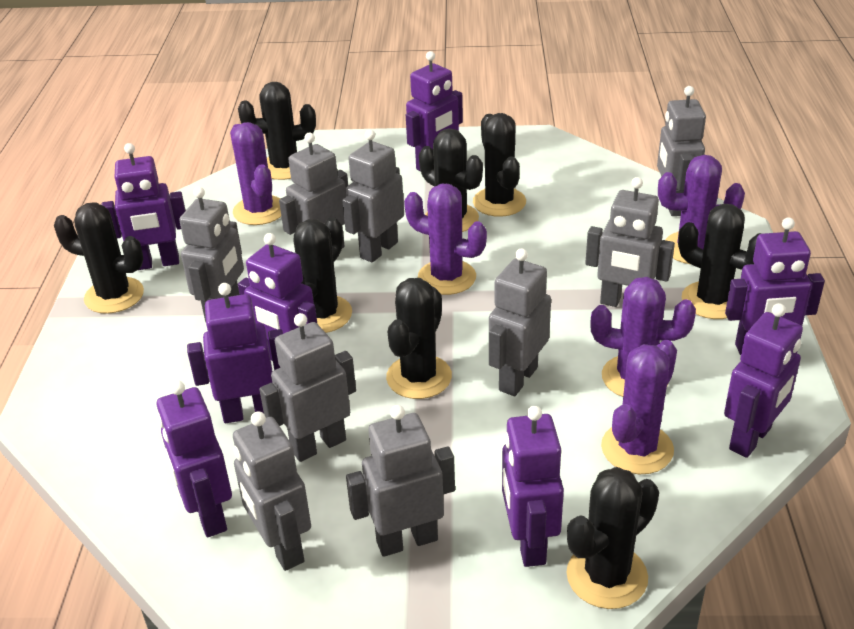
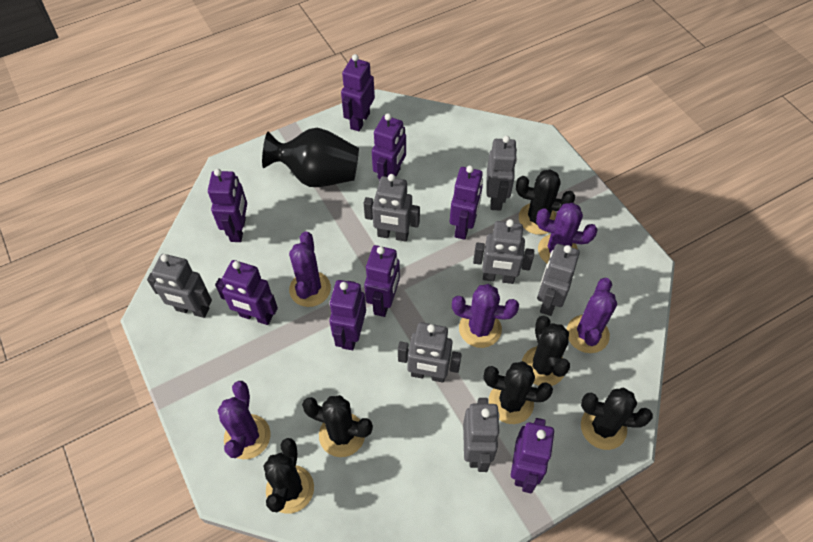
black cactus: [54,202,144,314] [238,82,316,180] [293,217,352,333] [386,278,452,399] [419,128,483,232] [473,113,526,217] [566,467,659,609] [678,204,762,319] = 8 -> [264,438,314,514] [302,395,373,457] [484,361,553,424] [516,169,575,235] [522,316,570,386] [581,387,653,450] = 6
black vase: none = 0 -> [262,128,359,187] = 1
grey robot: [179,187,244,322] [233,411,311,571] [259,313,356,462] [279,132,348,248] [342,130,404,263] [346,405,455,557] [489,248,551,396] [585,177,675,307] [657,86,706,216] = 9 -> [147,254,212,318] [364,174,420,242] [398,322,462,383] [463,398,500,472] [473,219,534,284] [487,136,517,211] [537,244,579,316] = 7

